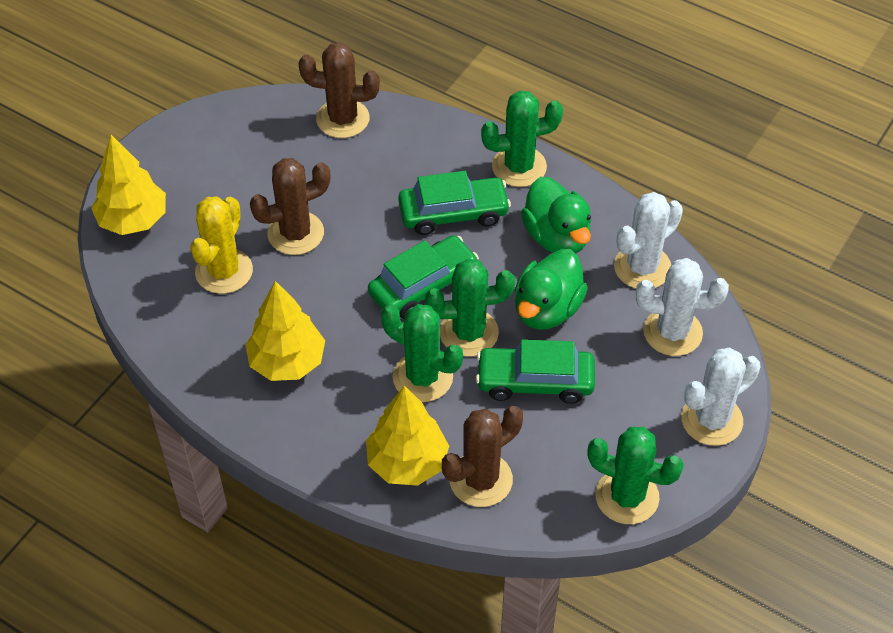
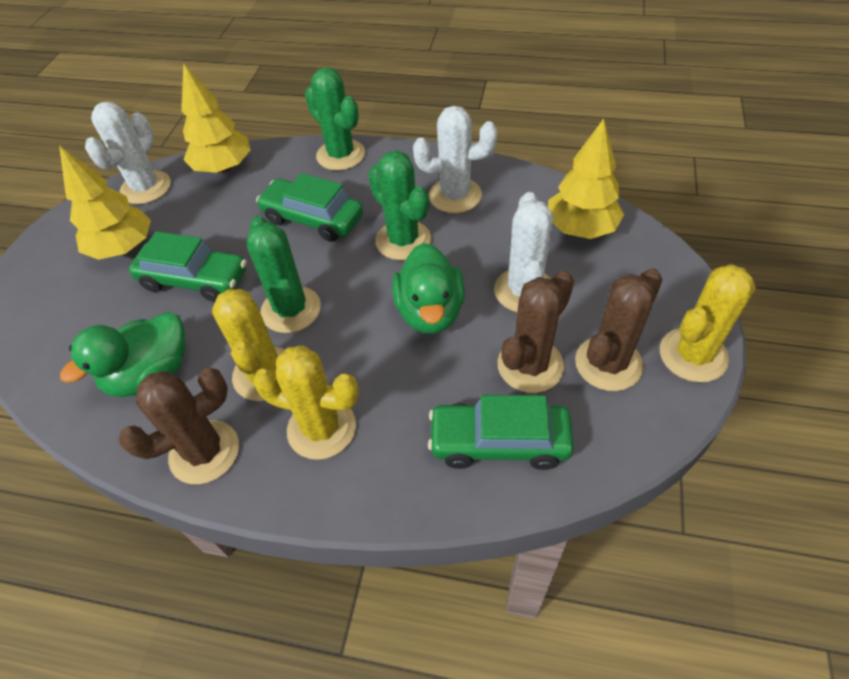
green cactus: [381,304,463,402] [425,258,515,356] [481,90,563,187] [587,427,684,524] = 4 -> [247,216,321,333] [305,67,365,171] [368,151,431,260] = 3
yellow cactus: [190,197,253,294] = 1 -> [212,289,285,401] [253,345,359,460] [660,264,756,382] = 3

